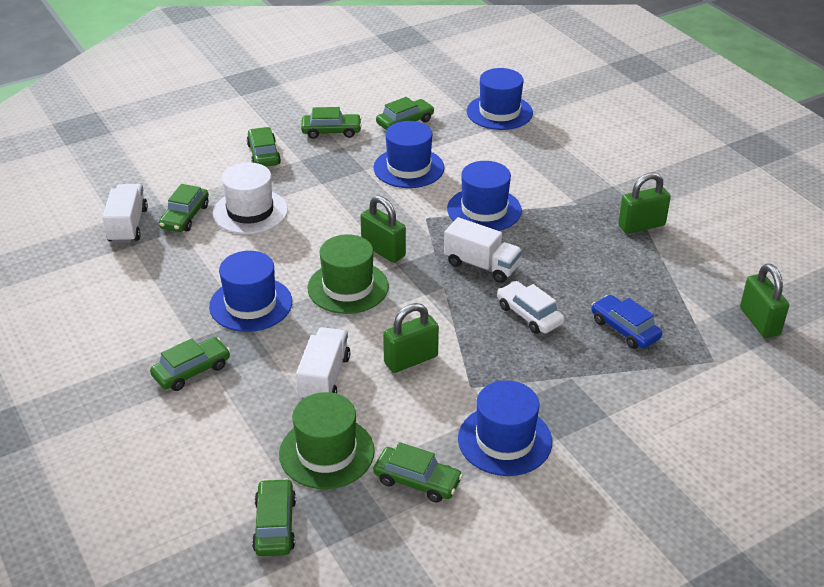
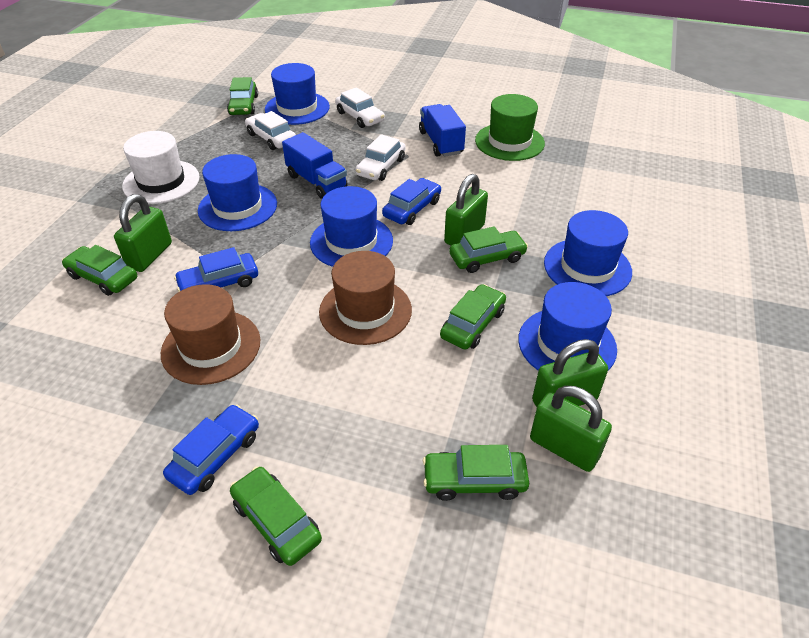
blue car: [591,295,662,349] = 1 -> [163,404,259,495] [174,247,258,292] [382,178,441,225] = 3
blue truck: none = 0 -> [282,132,348,199] [419,104,466,157] = 2
brown hat: none = 0 -> [161,284,260,385] [319,251,412,345] = 2
green car: [150,337,230,391] [159,184,209,232] [247,127,281,167] [252,478,296,556] [301,107,362,139] [373,442,463,503] [376,97,434,130] = 7 -> [62,245,137,296] [227,77,258,115] [230,466,322,566] [423,445,529,501] [440,284,506,350] [449,226,528,273] = 6
green hat: [279,392,375,489] [307,234,389,314] = 2 -> [475,94,545,161] = 1
white car: [497,281,565,334] = 1 -> [245,111,296,150] [335,87,385,128] [355,134,406,181] = 3
white truck: [102,184,148,243] [296,327,350,399] [444,217,522,283] = 3 -> none = 0

